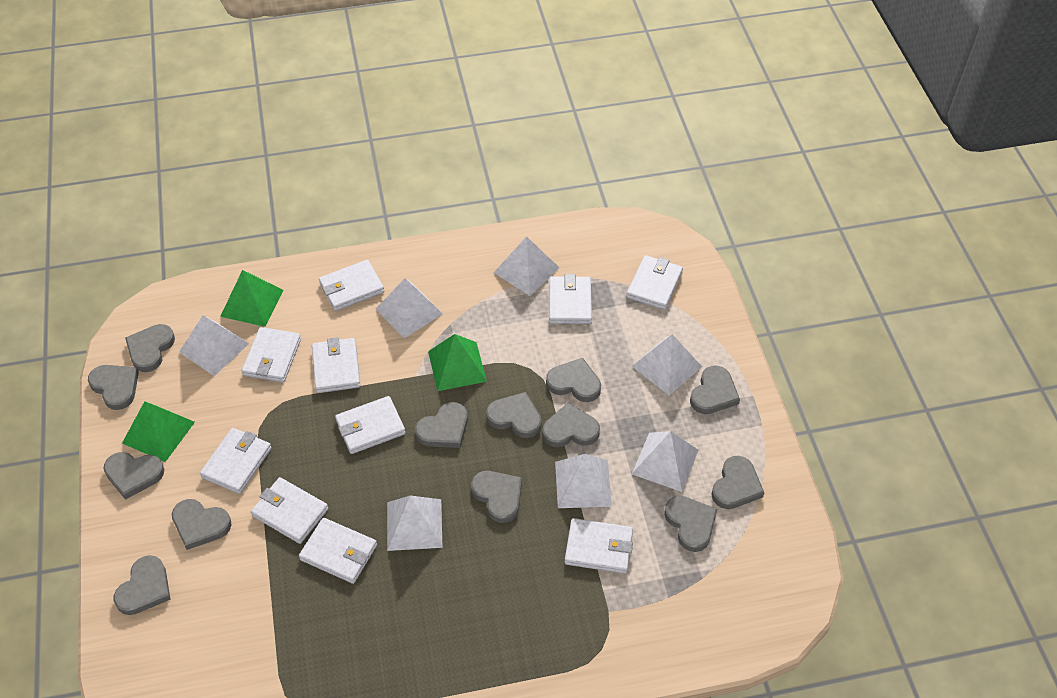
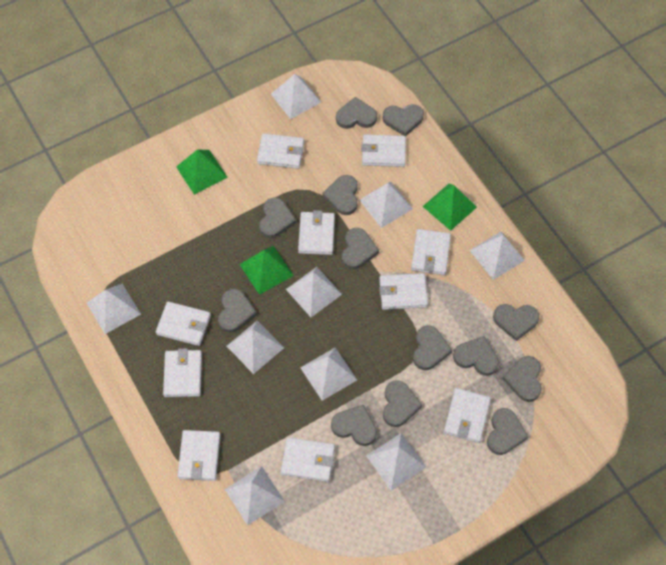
white pyramid: [179,315,249,376] [376,278,443,338] [387,496,443,551] [494,236,559,296] [555,454,612,508] [632,334,702,395] [632,431,698,492] = 7 -> [87,284,141,334] [225,466,285,526] [227,321,284,374] [271,74,321,119] [286,267,342,317] [300,347,357,401] [360,182,413,228] [367,433,426,491] [470,232,525,280] = 9

